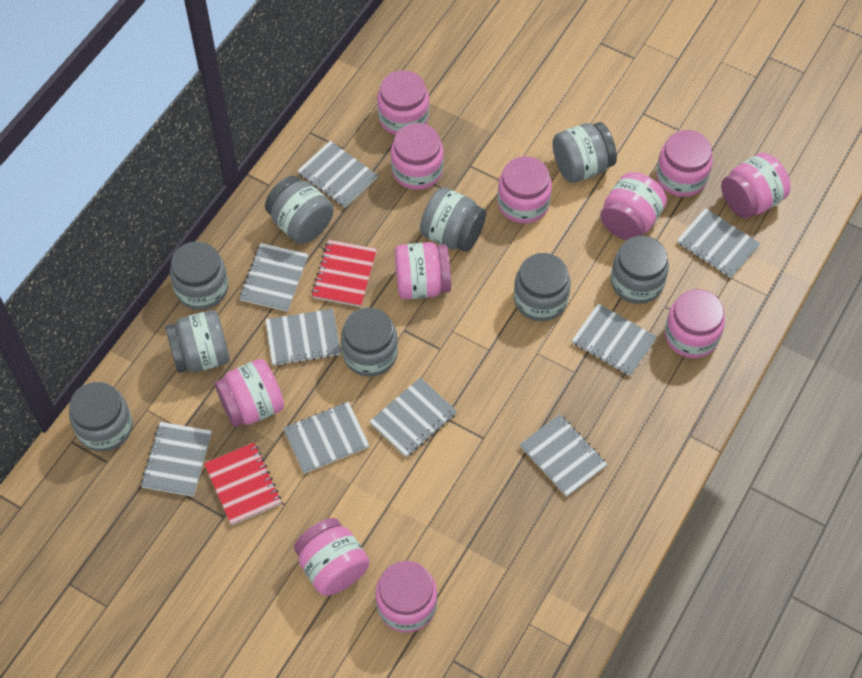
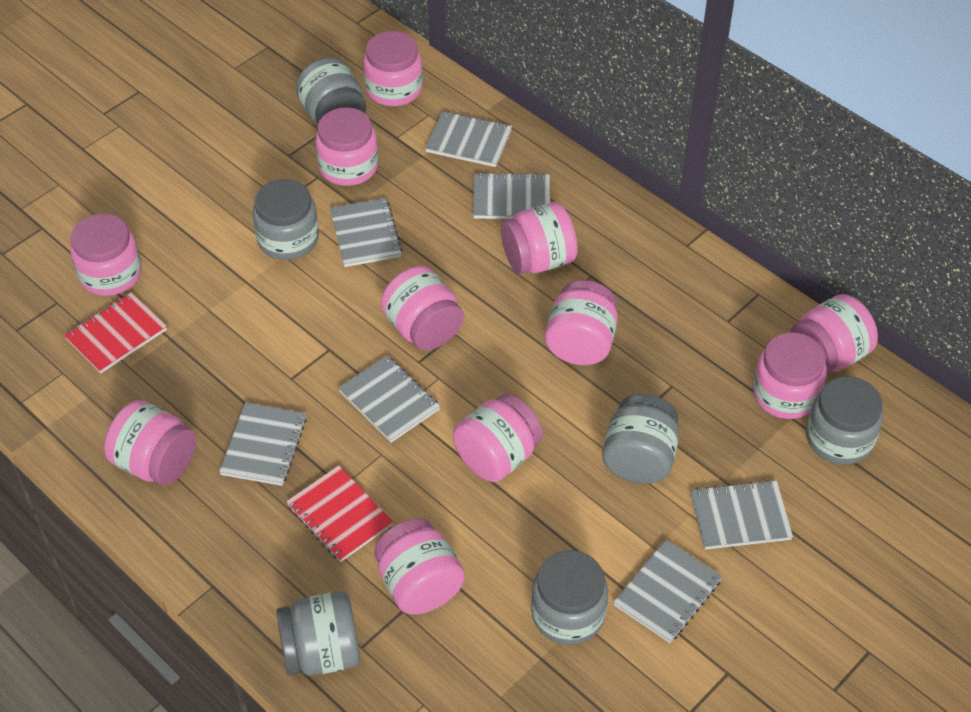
grey jar: [69,382,132,452] [165,310,230,373] [170,241,228,310] [265,176,333,244] [341,307,398,376] [420,188,486,252] [514,253,570,321] [553,122,617,183] [611,236,669,304] = 9 -> [253,179,319,260] [277,591,360,676] [296,58,366,125] [531,550,608,645] [602,394,679,484] [806,376,883,465] = 6
grey notebook: [141,422,212,497] [239,243,308,312] [265,309,341,366] [283,402,369,474] [297,141,378,208] [369,377,457,457] [520,414,607,497] [572,303,657,376] [677,208,760,278] = 9 -> [219,403,307,486] [330,198,403,267] [338,355,440,443] [425,111,512,167] [473,172,550,219] [613,540,722,643] [691,480,793,549] = 7

